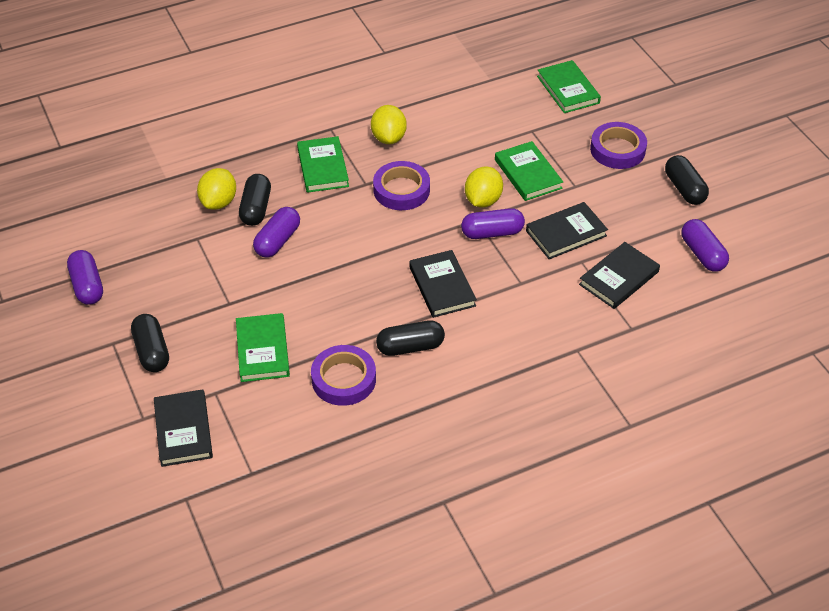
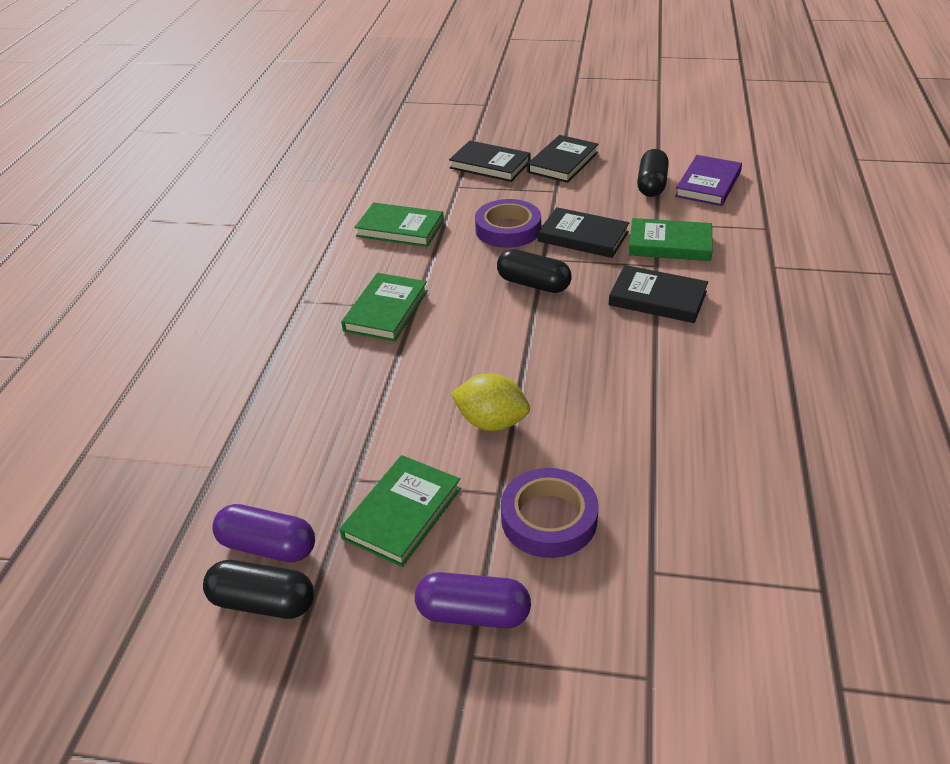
black capsule: [131,314,169,372] [239,174,271,226] [376,320,445,356] [665,155,709,205] = 4 -> [203,560,314,619] [497,249,572,293] [637,149,669,197] = 3
purple book: none = 0 -> [675,155,742,206] = 1
purple capsule: [67,250,103,305] [253,207,300,257] [461,208,525,239] [681,219,729,272] = 4 -> [212,504,315,562] [415,572,531,628] = 2
purple tape: [311,345,376,406] [373,161,430,210] [590,122,647,169] = 3 -> [475,199,541,248] [501,468,598,558] = 2
yellow lemon: [197,168,236,210] [371,105,407,144] [465,166,503,208] = 3 -> [451,373,530,431] = 1

